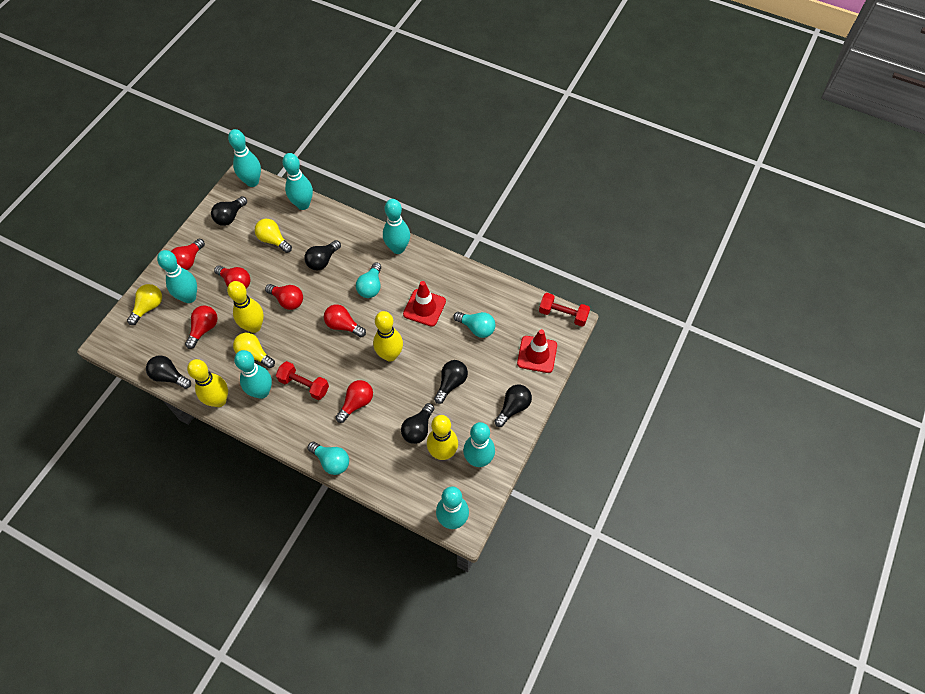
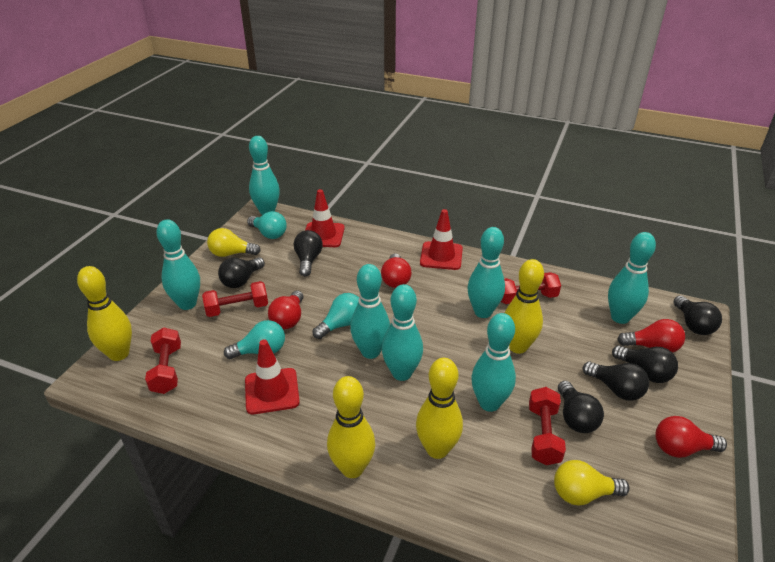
red dumbbell: [276,361,329,400] [539,293,590,326] = 2 -> [145,327,181,394] [202,281,268,317] [501,272,561,304] [529,387,566,465] = 4
red light bulb: [171,238,205,270] [185,305,218,349] [214,265,250,289] [265,284,303,310] [324,304,366,337] [336,380,373,423] = 6 -> [268,291,303,329] [381,254,411,288] [617,319,685,353] [655,416,727,458] = 4
red traffic cone: [403,281,446,327] [517,329,557,373] = 2 -> [245,340,300,414] [305,189,345,247] [420,209,463,270] = 3
yellow light bulb: [127,284,162,325] [233,333,275,368] [255,219,292,253] = 3 -> [207,228,261,257] [554,460,630,505] = 2

